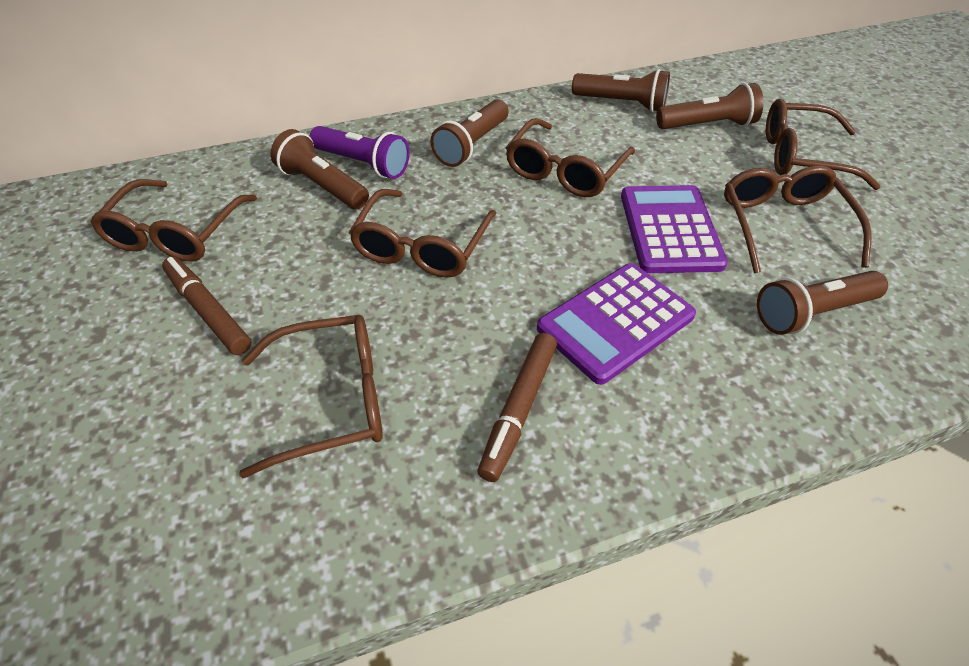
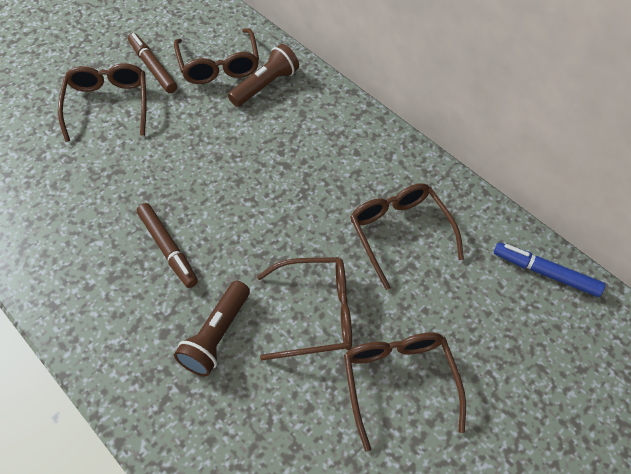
blue marker: none = 0 -> [494,243,605,297] = 1
brown flashlight: [271,129,369,209] [430,99,509,167] [572,69,670,112] [656,83,763,129] [757,271,888,335] = 5 -> [174,281,250,376] [228,44,299,107] = 2
brown glasses: [90,179,257,261] [239,315,383,478] [349,189,496,278] [506,118,635,197] [724,165,872,273] [766,99,881,190] = 6 -> [58,63,147,142] [174,28,259,84] [257,257,352,361] [344,332,466,452] [350,183,464,290] = 5
purple calculator: [537,263,696,385] [621,185,728,273] = 2 -> none = 0
purple flashlight: [310,126,410,179] = 1 -> none = 0

